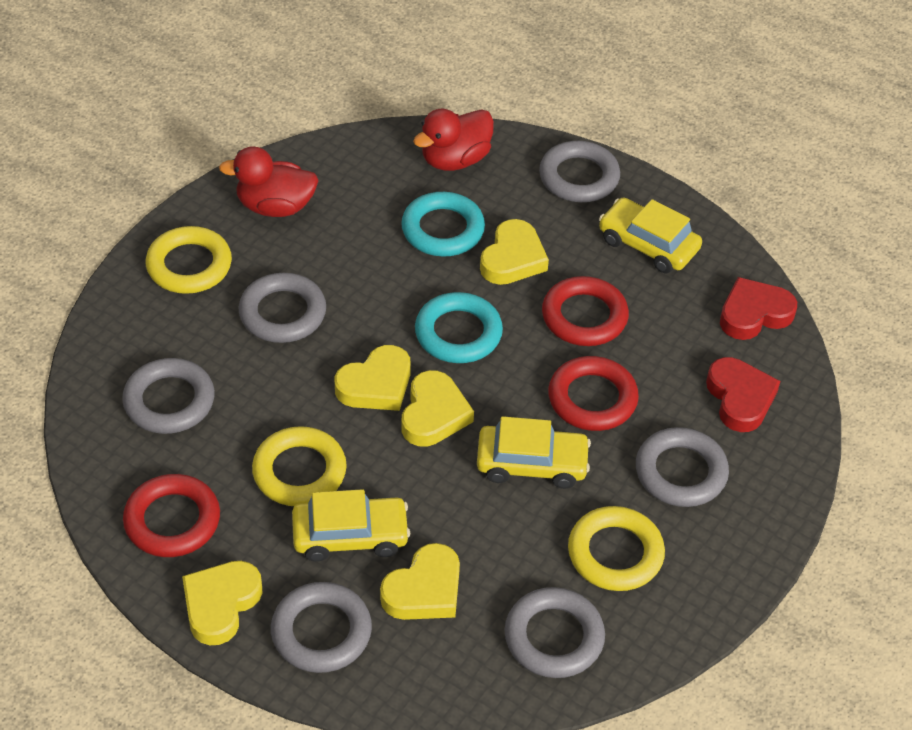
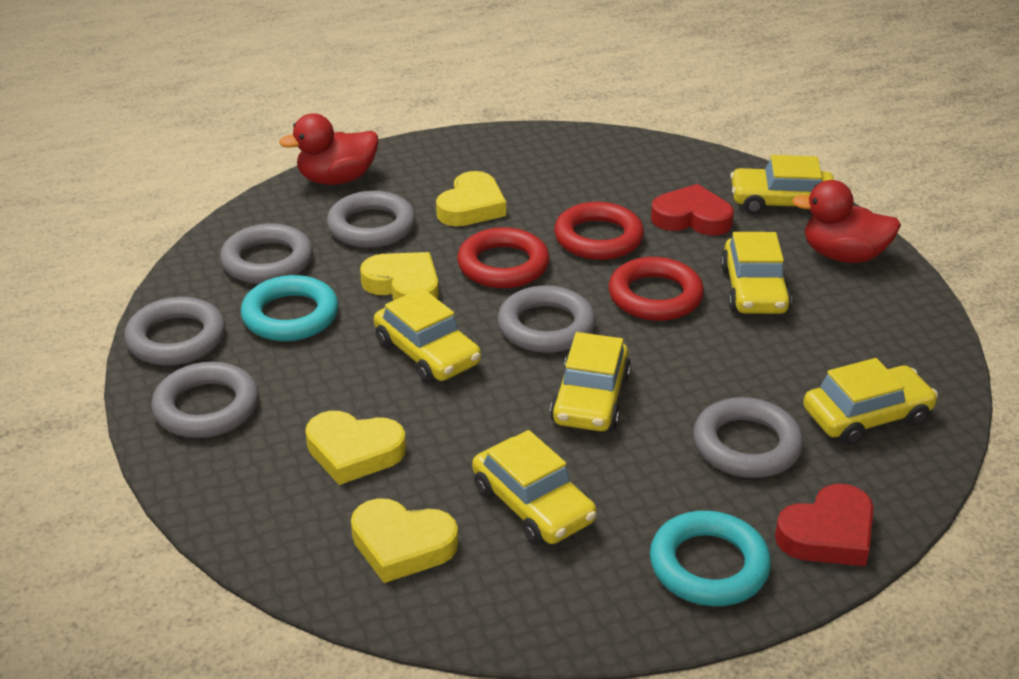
yellow car: [292,489,410,562] [477,416,591,489] [599,198,702,273] = 3 -> [374,288,481,383] [472,430,597,545] [550,332,631,431] [720,232,792,314] [730,155,834,216] [803,358,938,445] = 6
yellow heart: [182,561,263,645] [334,345,411,411] [380,543,460,620] [402,370,474,447] [480,219,549,285] = 5 -> [305,411,406,485] [351,498,458,583] [360,252,439,300] [436,171,506,226] = 4
yellow ring: [146,226,232,294] [252,426,347,506] [568,506,665,591] = 3 -> none = 0

